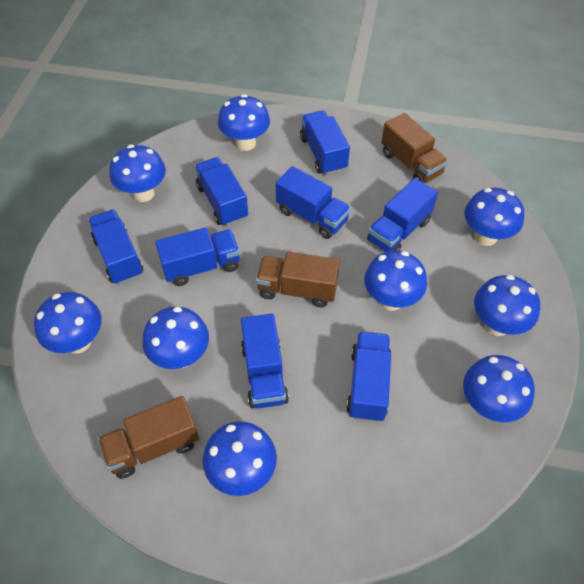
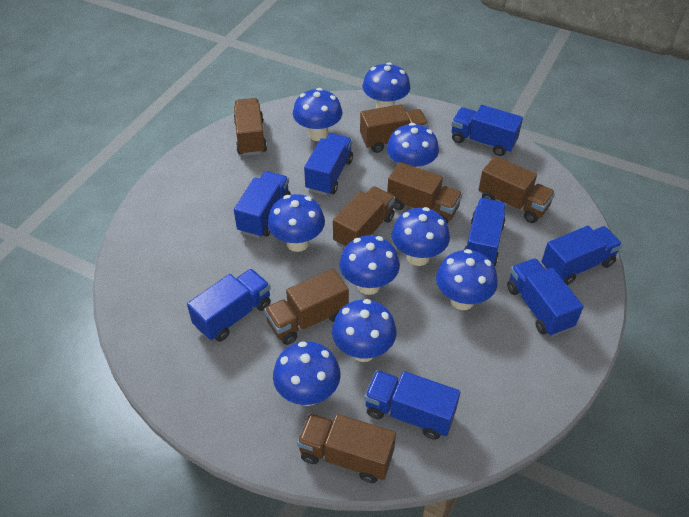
brown truck: [98,396,199,479] [256,252,340,307] [381,113,448,183] = 3 -> [234,98,267,156] [264,269,349,345] [297,413,396,483] [333,186,395,248] [360,104,429,153] [387,162,463,223] [479,156,555,223] = 7

